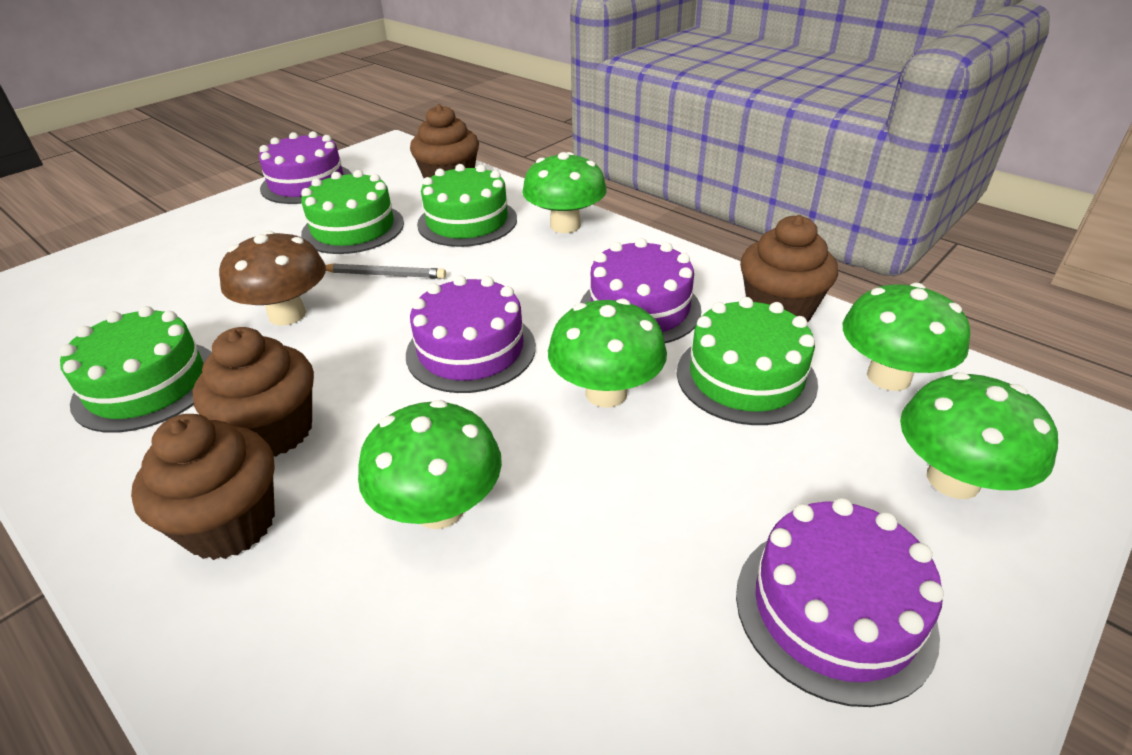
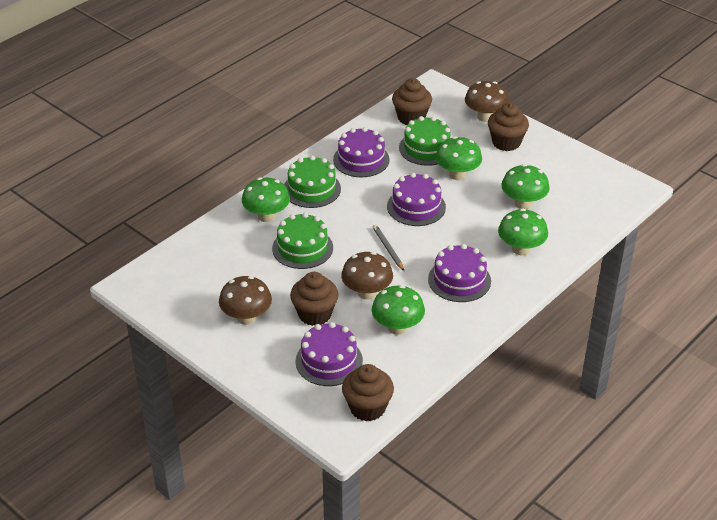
brown mushroom: [219,231,326,326] = 1 -> [219,276,272,325] [341,252,393,299] [465,81,509,122] = 3
green cake: [59,306,212,433] [301,170,404,254] [417,164,517,247] [677,297,818,425] = 4 -> [272,213,333,269] [284,155,341,208] [399,116,451,166] = 3

